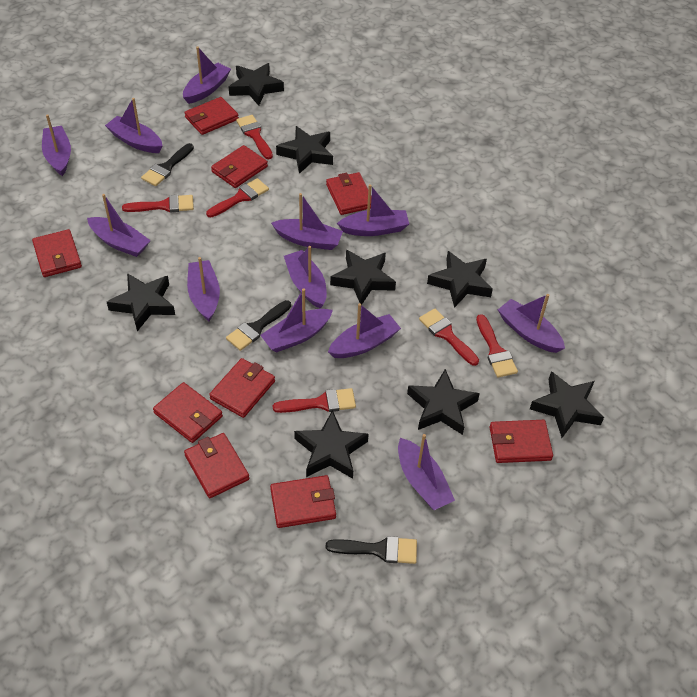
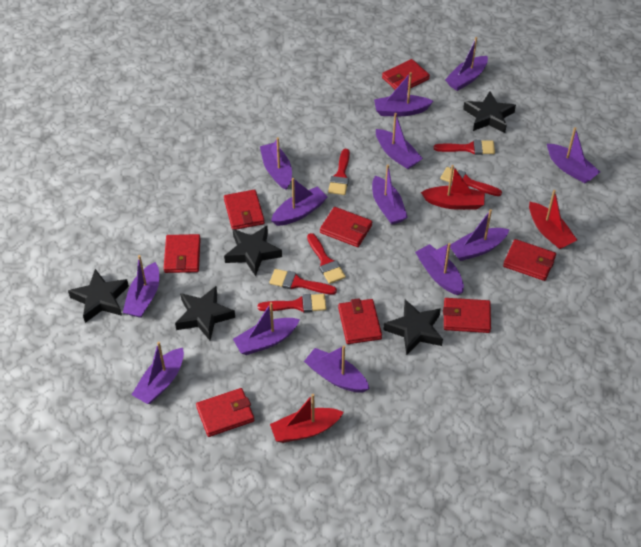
black brush: [141,143,194,186] [226,300,291,351] [326,536,417,564] = 3 -> none = 0
black star: [107,273,175,332] [229,63,284,106] [276,126,333,174] [294,410,369,479] [330,250,396,305] [407,369,480,435] [427,251,493,308] [530,371,604,438] = 8 -> [68,269,129,323] [175,286,235,340] [224,226,282,276] [383,299,443,356] [463,91,516,133] = 5
purple boat: [42,114,71,176] [87,194,151,257] [105,98,163,153] [183,46,231,104] [187,257,220,321] [261,289,333,353] [271,193,343,250] [284,246,327,308] [328,303,401,358] [337,184,409,236] [398,434,455,510] [498,294,565,353] = 12 -> [123,255,159,318] [131,342,184,404] [233,302,300,355] [260,137,292,190] [271,178,328,226] [304,345,370,393] [372,164,408,225] [374,72,433,116] [376,113,423,169] [415,243,464,295] [445,37,488,91] [450,209,510,261] [547,127,600,183] = 13
red boat: none = 0 -> [270,394,344,443] [421,165,485,210] [529,190,577,249] = 3
red wallet: [32,229,82,277] [153,382,223,443] [184,97,239,135] [184,433,250,498] [209,358,275,418] [211,145,268,188] [270,475,336,528] [326,172,372,215] [490,420,553,463] = 9 -> [164,234,201,273] [196,388,254,437] [224,190,265,230] [320,207,372,247] [338,298,382,344] [382,59,430,90] [443,298,491,333] [503,239,556,281] = 8

